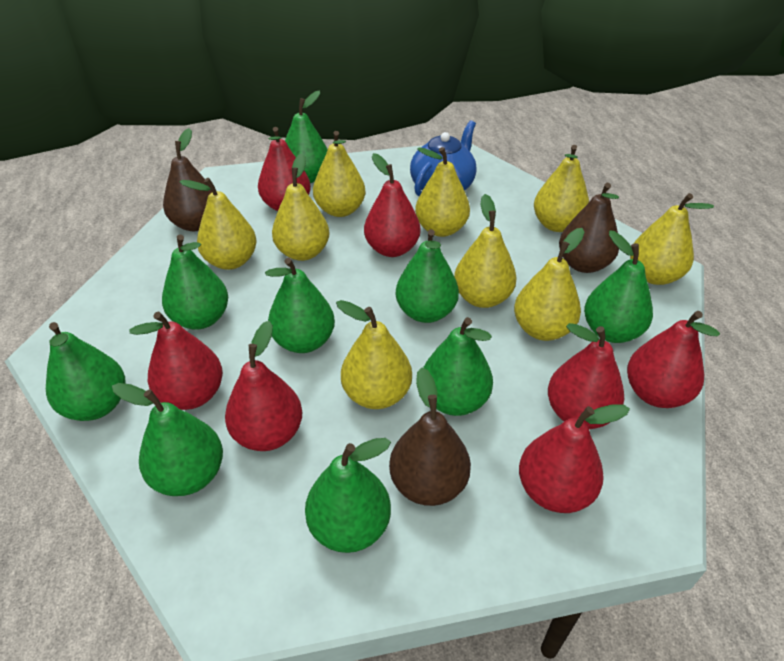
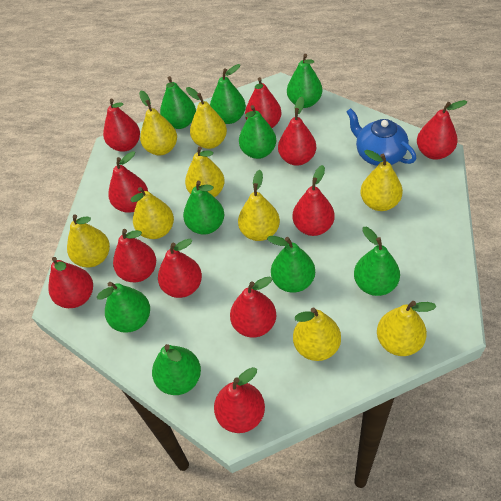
brown pear: [163,128,212,231] [389,367,471,506] [559,182,619,273] = 3 -> none = 0
red pear: [129,311,223,410] [225,321,302,451] [258,127,311,211] [364,153,420,257] [519,405,630,513] [548,323,624,429] [627,311,720,408] = 7 -> [48,257,93,308] [103,99,140,152] [108,151,148,213] [113,229,156,282] [158,239,202,298] [214,367,265,433] [230,276,276,338] [245,77,281,128] [278,97,316,166] [293,165,335,236] [417,100,467,160] = 11

